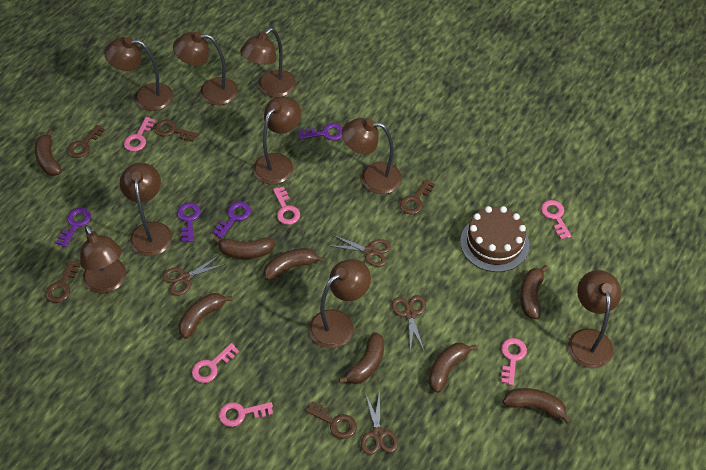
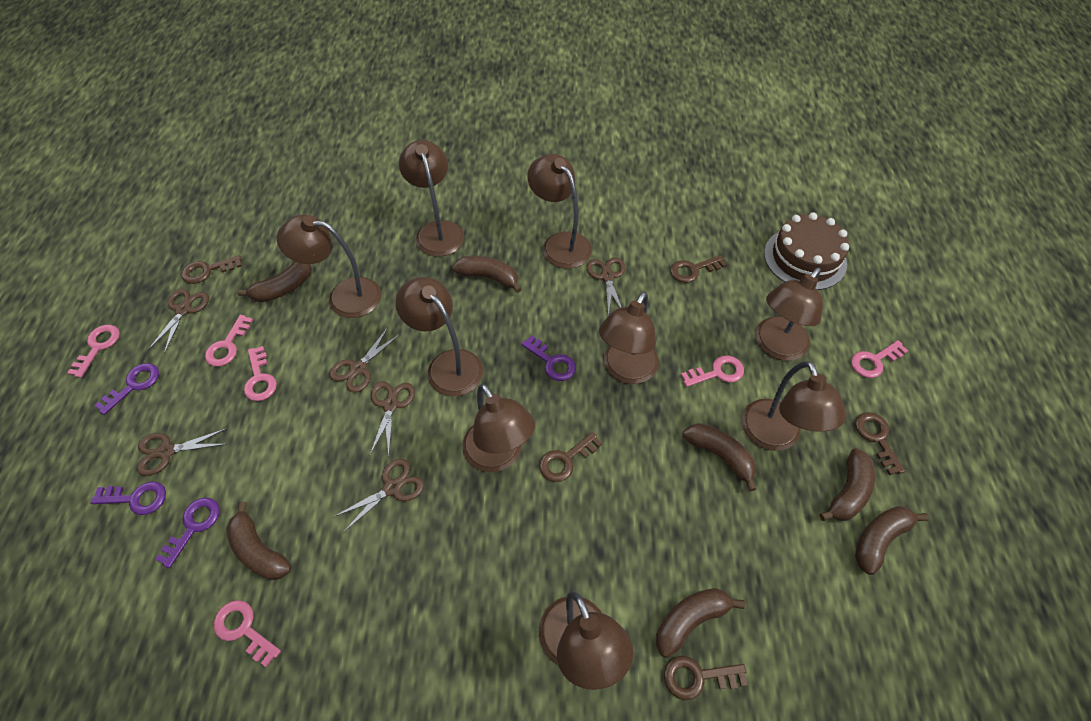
brown banana: [35,130,62,176] [178,293,232,339] [213,236,275,259] [264,248,324,281] [339,332,384,384] [429,343,477,393] [503,388,571,424] [520,265,549,319] = 8 -> [226,501,292,580] [237,261,312,303] [452,256,521,293] [656,588,745,658] [682,423,756,491] [820,448,875,521] [855,506,929,575] = 7
brown scissors: [162,255,225,296] [328,235,391,267] [361,391,398,455] [392,295,426,351] = 4 -> [137,428,227,476] [148,289,209,353] [329,327,401,393] [333,459,424,533] [370,381,415,457] [586,257,625,315] = 6

